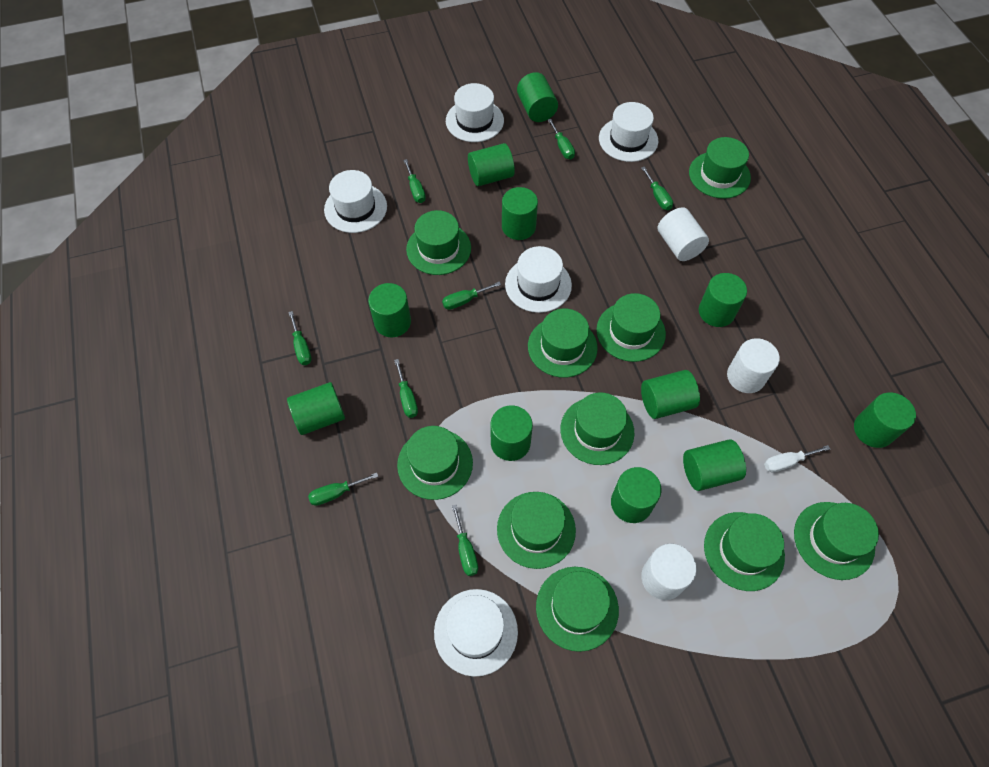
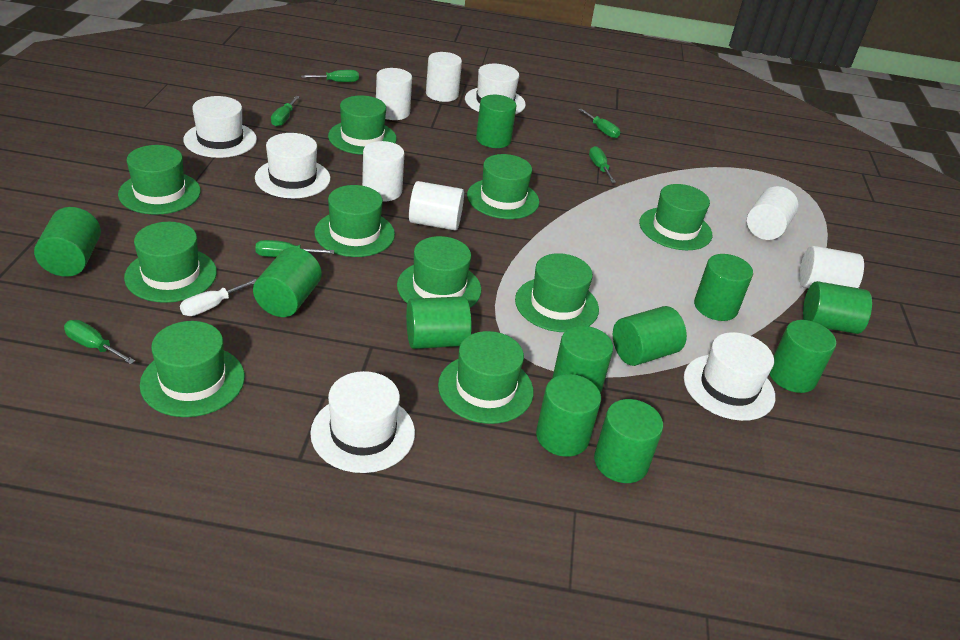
green screwdriver: [288,311,312,365] [308,473,379,506] [394,359,418,418] [403,159,426,203] [442,282,501,310] [452,505,478,576] [548,119,575,159] [641,166,673,210] = 8 -> [64,320,135,364] [255,240,334,257] [271,96,300,127] [301,70,359,82] [579,109,620,139] [589,146,616,183] = 6
white cylinder: [641,544,696,600] [658,207,709,261] [727,338,780,393] = 3 -> [362,141,404,202] [376,68,412,120] [409,181,464,230] [426,52,462,102] [747,186,799,240] [799,246,864,288] = 6

